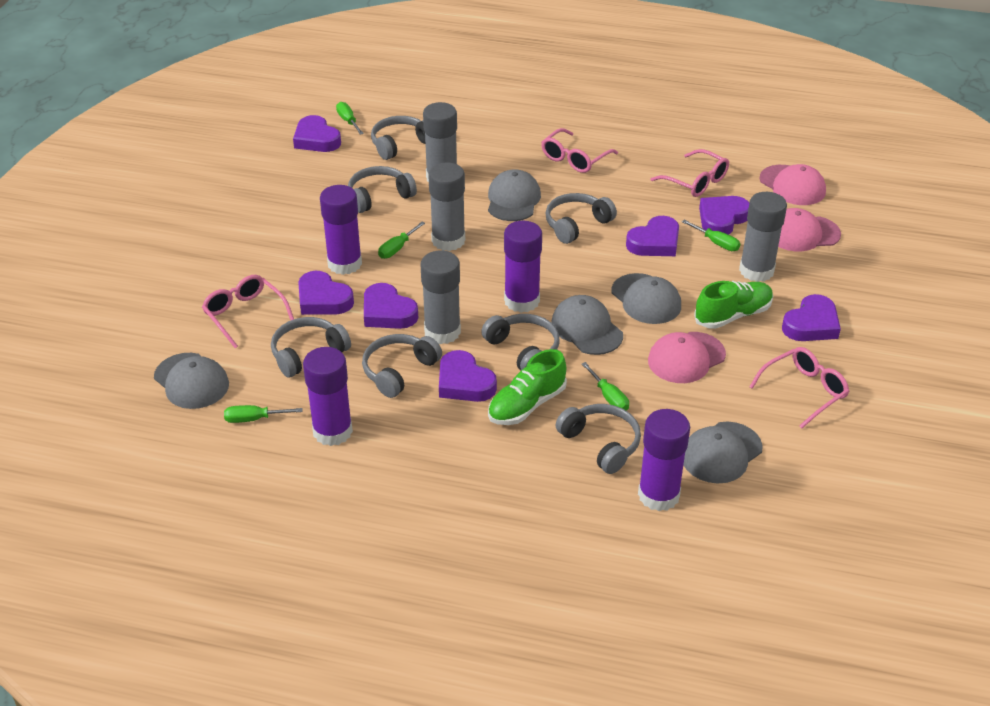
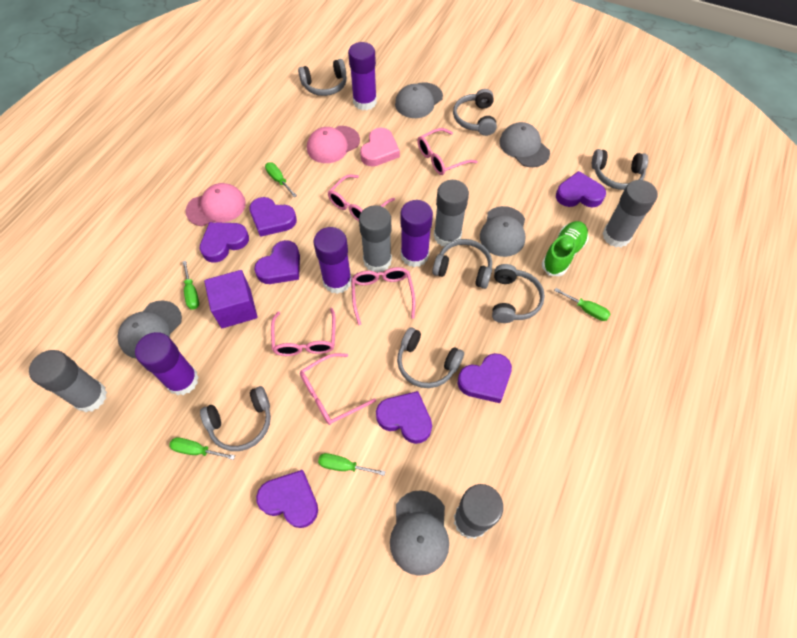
green shoe: [488,349,567,425] [694,281,773,329] = 2 -> [542,221,588,276] = 1
grey glue stick: [421,250,461,344] [423,102,457,182] [428,163,465,251] [739,192,787,282] = 4 -> [29,350,107,413] [359,205,392,273] [434,180,469,246] [454,484,503,539] [603,180,657,247] = 5
pink cap: [648,332,726,383] [759,164,826,205] [778,208,841,251] = 3 -> [185,183,246,226] [307,126,360,163] = 2
pink glasses: [202,275,294,348] [541,128,618,173] [651,149,729,197] [749,347,850,428] = 4 -> [271,308,336,356] [300,353,376,425] [327,174,395,221] [351,267,416,325] [417,128,478,175] = 5
pink heart: none = 0 -> [360,128,400,167] = 1
purple cube: none = 0 -> [204,270,258,328] = 1

